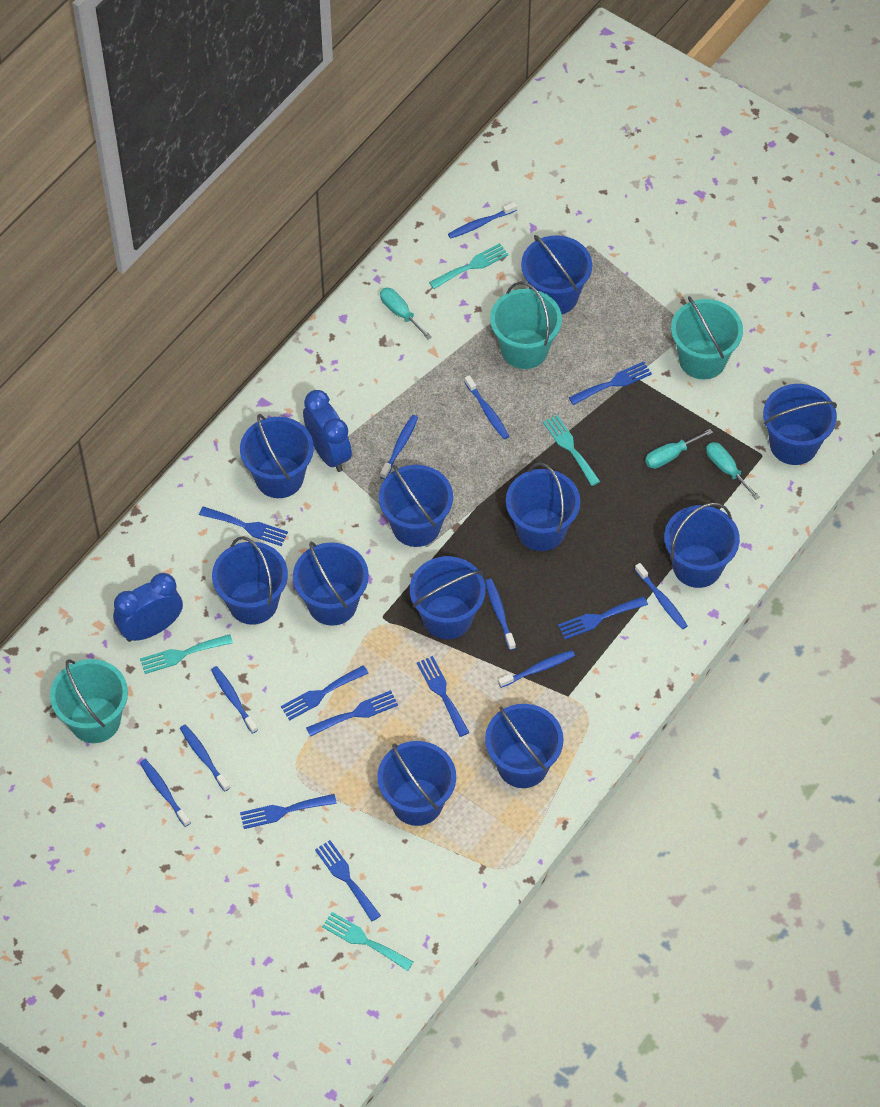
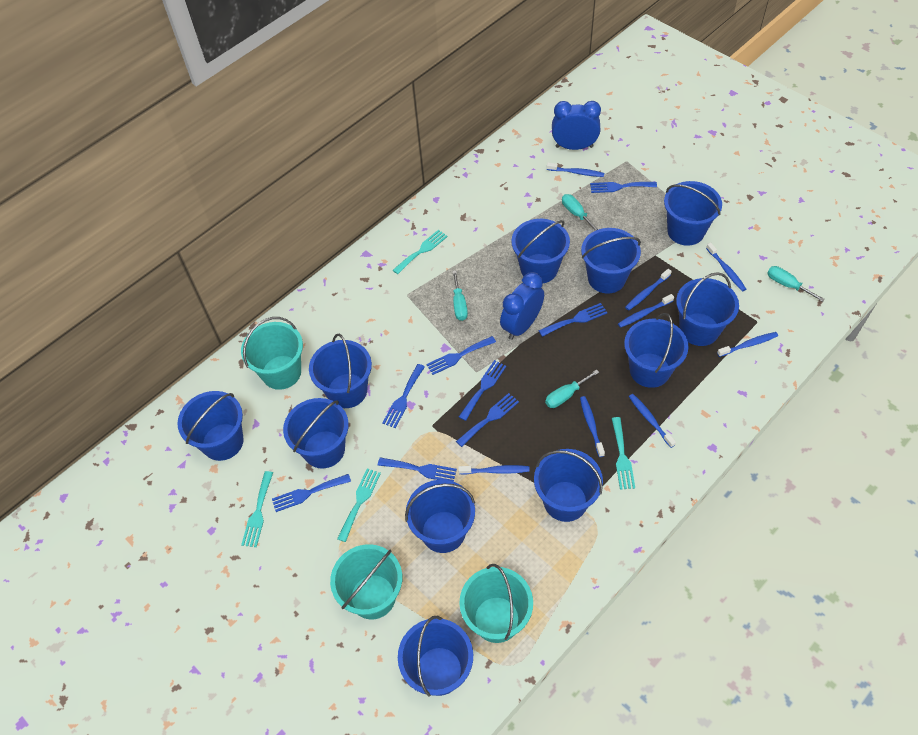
blue toothbrush: [140,759,191,827] [180,725,230,791] [211,666,258,734] [380,415,418,479] [448,202,517,239] [464,375,509,439] [485,579,516,650] [498,650,575,688] [635,563,687,629] = 9 -> [458,465,530,475] [547,163,604,177] [580,396,605,457] [618,294,674,328] [625,269,672,310] [629,394,676,448] [706,243,746,291] [717,332,778,357] = 8
turquoise screwdriver: [380,288,432,340] [645,429,713,469] [706,442,760,500] = 3 -> [452,270,468,321] [545,369,599,408] [562,194,599,231] [767,266,825,302] = 4

